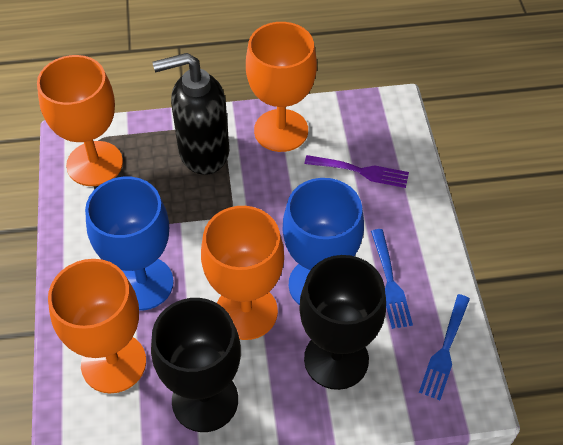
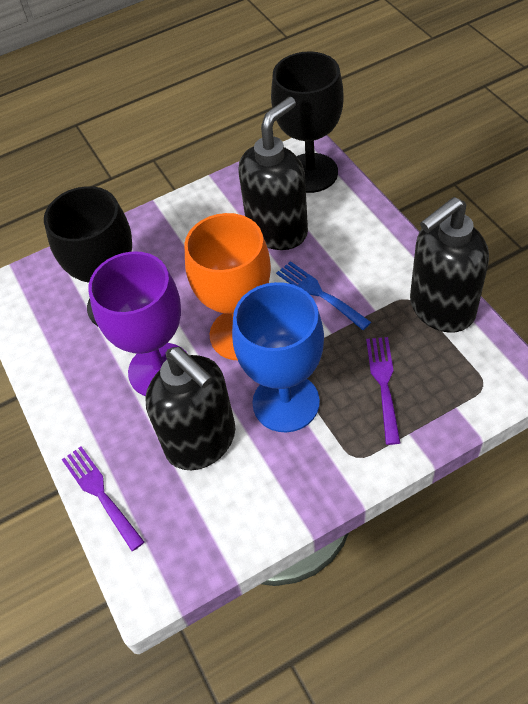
black soap dispenser: [153,53,229,175] = 1 -> [145,347,235,470] [239,97,308,250] [410,197,489,333] = 3
blue fork: [371,229,413,329] [419,294,470,400] = 2 -> [276,261,371,330] = 1
blue goblet: [85,177,174,310] [283,178,364,305] = 2 -> [232,282,324,432] = 1
orange goblet: [37,55,123,186] [48,259,146,393] [201,206,284,340] [246,22,317,152] = 4 -> [184,213,271,360] = 1
purple fork: [304,155,409,188] = 1 -> [61,447,144,551] [366,337,400,445] = 2
purple goblet: none = 0 -> [88,251,187,396] = 1

